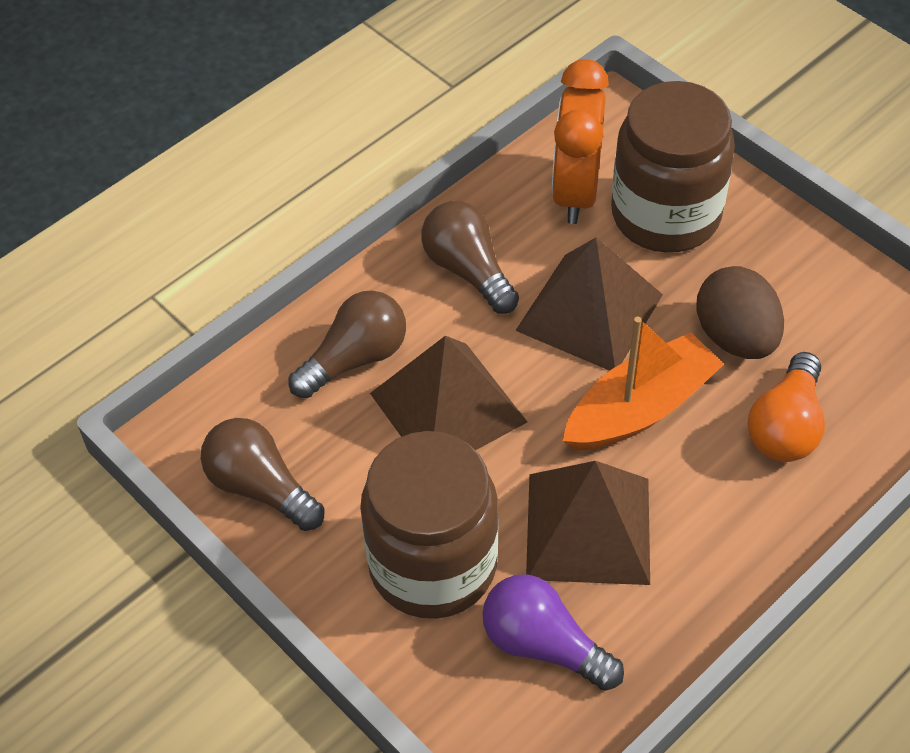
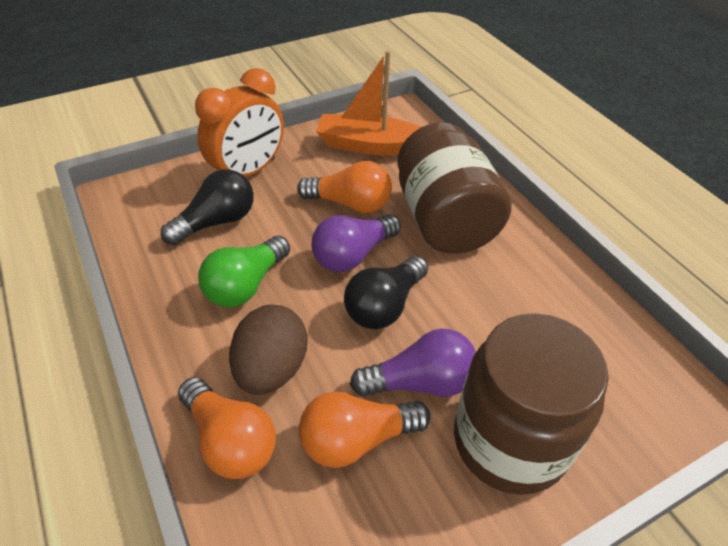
black light bulb: none = 0 -> [161,169,254,245] [344,256,428,329] = 2
brown light bulb: [201,418,324,531] [289,290,406,398] [422,201,519,314] = 3 -> none = 0
brown pyramid: [370,336,527,450] [515,238,663,371] [526,461,650,585] = 3 -> none = 0
green light bulb: none = 0 -> [198,236,290,307] = 1
orange light bulb: [748,352,825,462] = 1 -> [178,377,276,479] [297,161,392,213] [299,392,431,468] = 3
purple light bulb: [482,575,624,691] = 1 -> [311,214,401,272] [350,329,476,397] = 2

